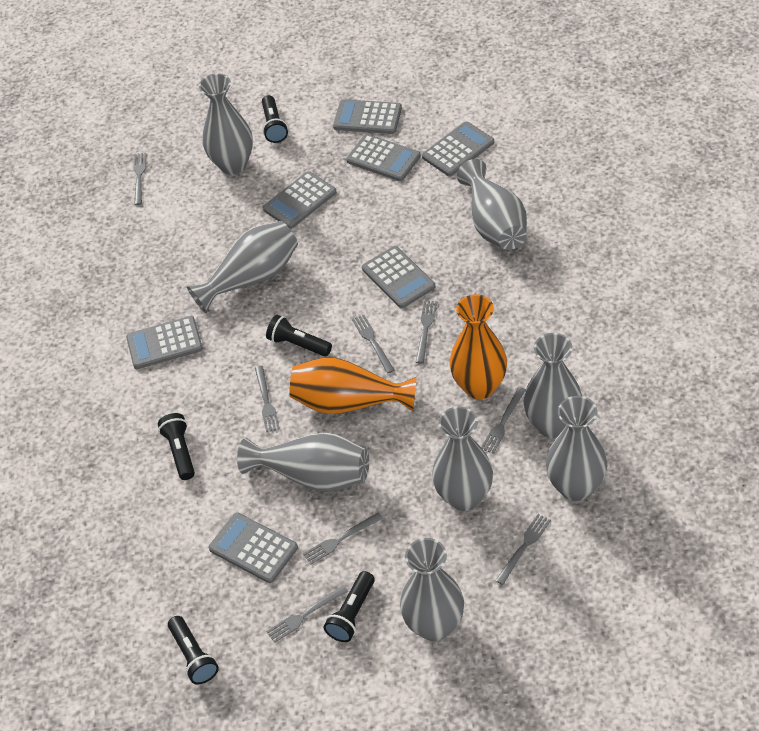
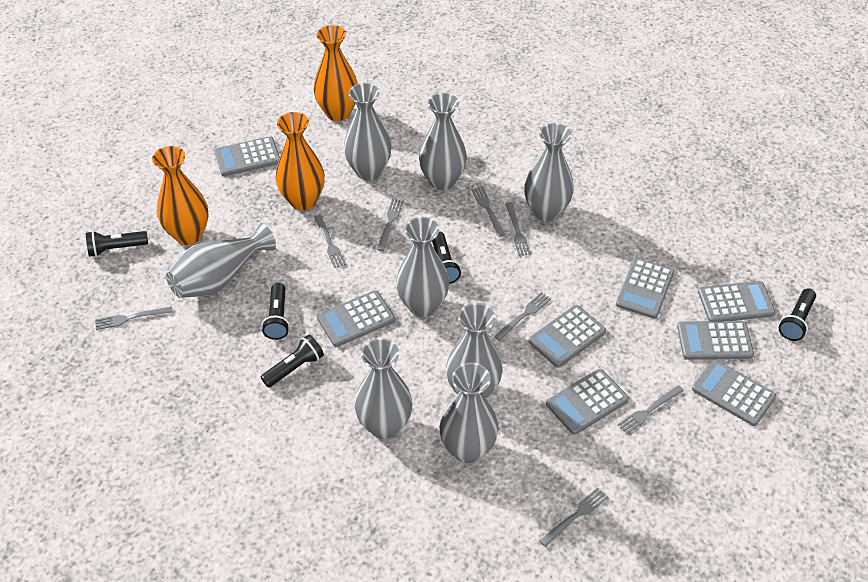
grey calculator: [126,316,203,369] [209,512,298,583] [263,171,336,229] [333,99,402,134] [346,134,421,181] [362,246,435,308] [422,121,494,176] = 7 -> [214,136,280,176] [317,290,395,347] [529,305,606,368] [546,369,629,435] [616,258,674,319] [677,321,754,360] [692,359,776,426] [698,281,775,321] = 8
orange vase: [289,357,417,414] [450,294,507,399] = 2 -> [152,146,209,245] [276,112,325,210] [313,25,358,121] = 3

